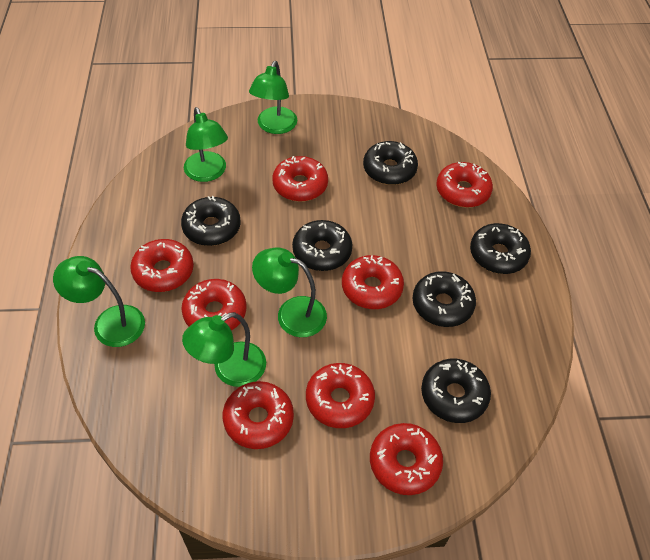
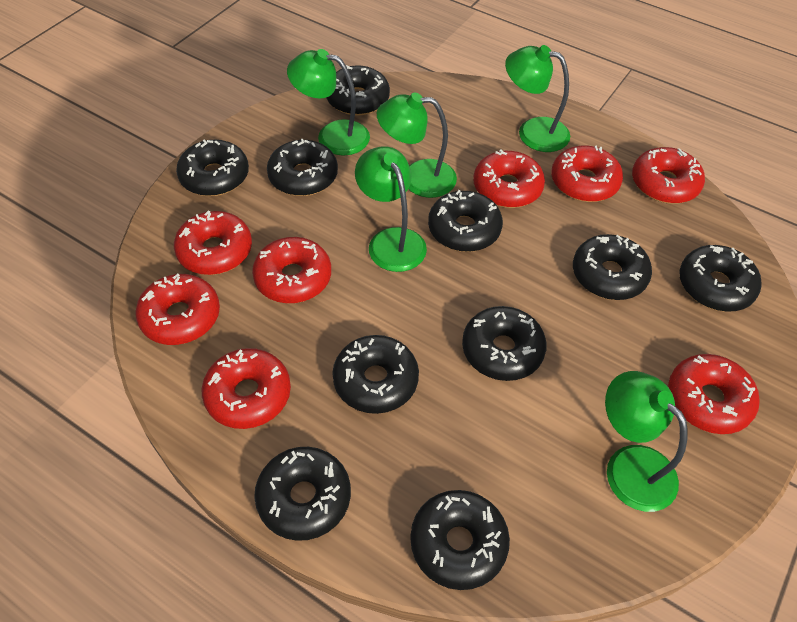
black donut: [181,196,241,246] [292,220,353,271] [363,141,418,185] [412,271,476,327] [421,359,491,423] [470,223,531,274] = 6 -> [176,139,249,196] [254,447,351,541] [267,139,338,196] [326,65,390,116] [332,335,419,414] [410,490,510,590] [428,190,503,252] [462,306,547,381] [573,234,652,300] [679,245,761,312] = 10

